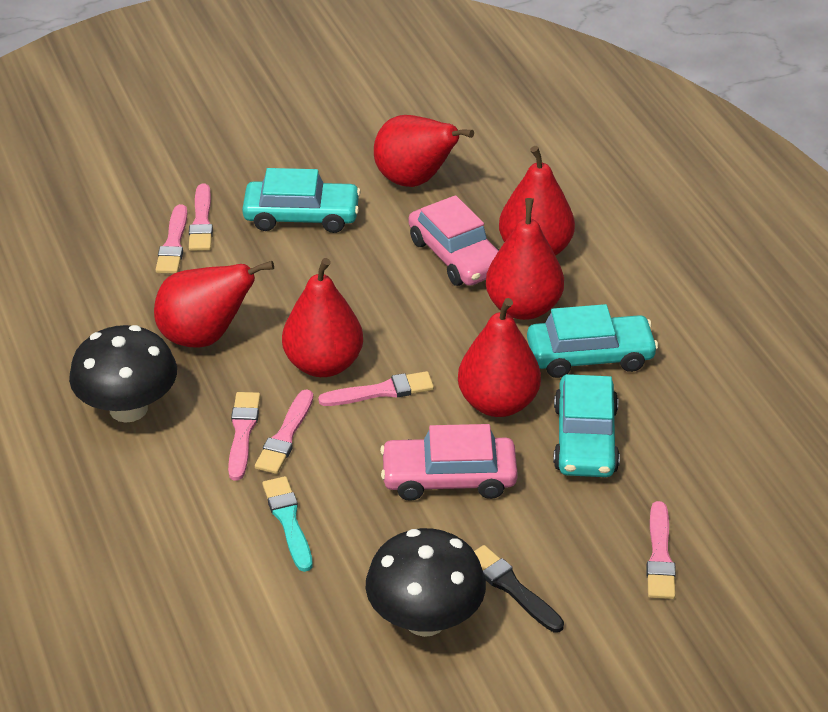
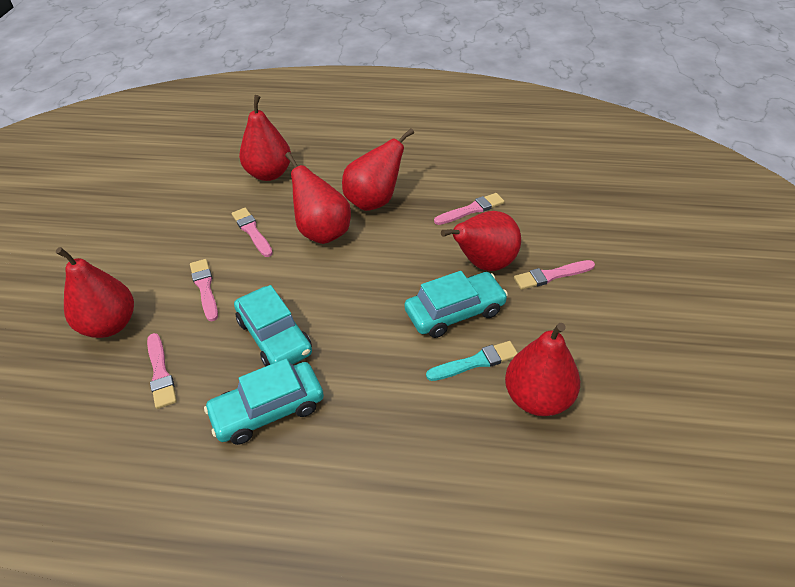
black brush: [474,545,564,632] = 1 -> none = 0
black mushroom: [69,325,177,423] [366,528,486,637] = 2 -> none = 0
pink brush: [155,204,187,273] [189,183,213,251] [228,392,260,481] [255,389,313,474] [318,371,434,406] [646,501,676,599] = 6 -> [147,333,177,409] [190,259,218,321] [232,208,273,257] [434,193,505,225] [514,260,595,290] = 5
pink car: [380,424,518,501] [408,195,499,286] = 2 -> none = 0

